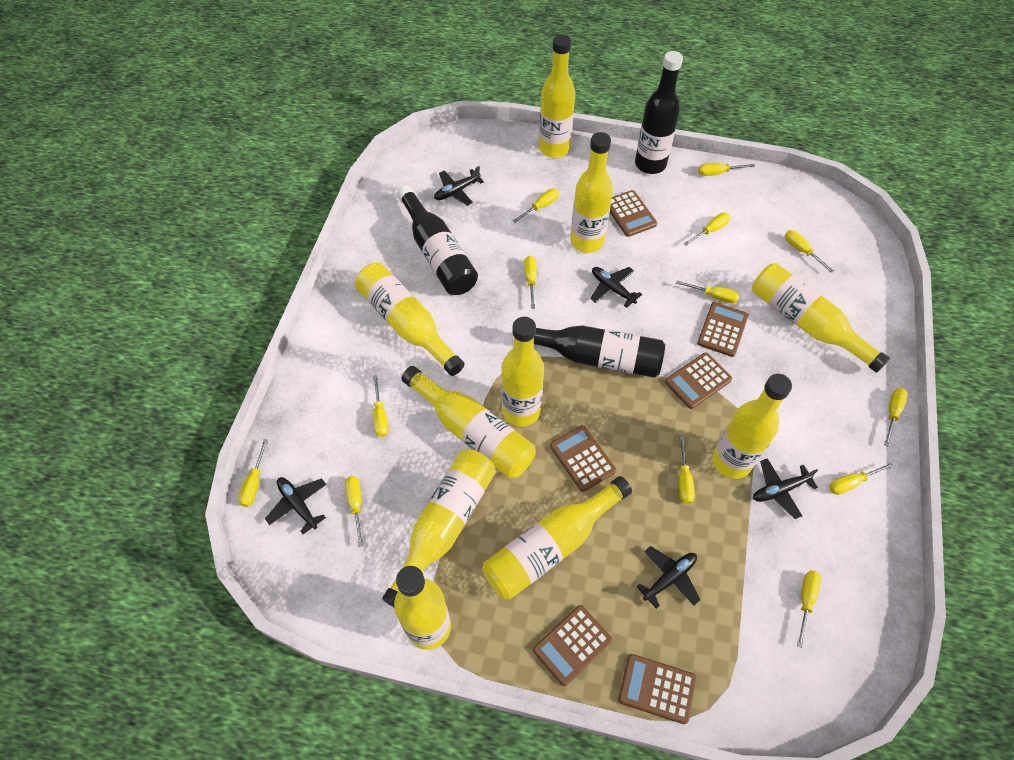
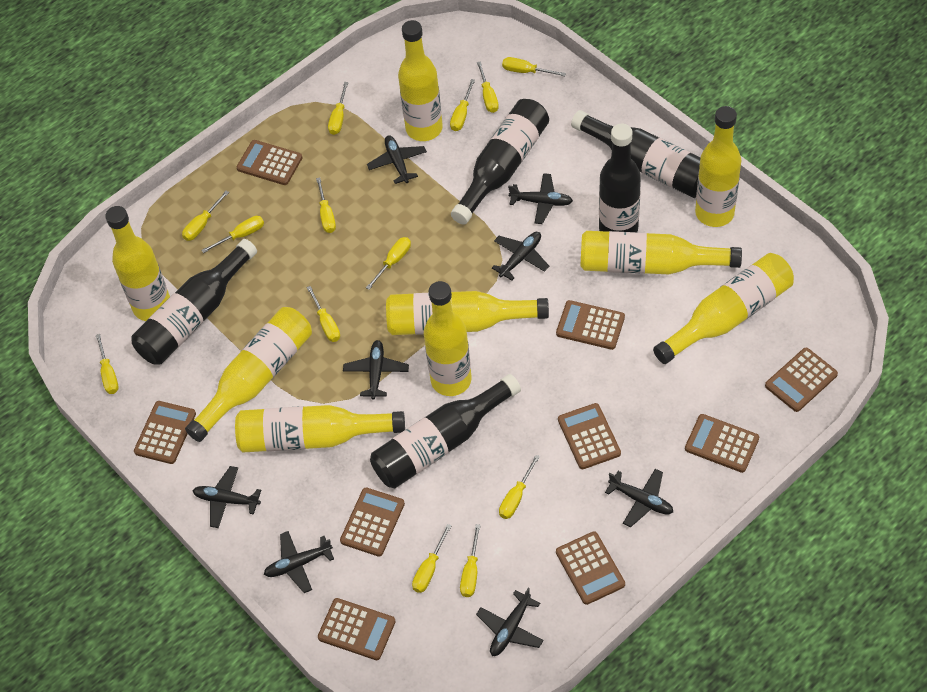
black bottle: [397,185,478,295] [512,325,665,378] [635,51,683,174] = 3 -> [131,239,257,365] [370,374,521,488] [451,99,549,225] [571,110,700,198] [599,124,641,232] = 5
black plane: [265,477,326,534] [434,166,484,206] [590,267,642,308] [636,546,700,609] [753,458,818,519] = 5 -> [193,466,261,528] [264,531,334,593] [343,340,409,400] [367,135,427,184] [476,588,544,656] [492,232,549,281] [508,173,573,224] [605,469,673,528] = 8
brown calculator: [533,605,612,686] [550,425,616,492] [610,190,657,237] [619,654,697,724] [665,352,732,409] [697,302,749,357] = 6 -> [134,401,196,464] [237,140,303,185] [318,598,396,660] [340,488,405,557] [556,300,625,350] [556,531,625,605] [558,403,621,469] [685,414,759,473] [765,348,838,412] = 9
yellow bottle: [355,263,465,376] [382,449,496,607] [394,566,451,650] [401,366,536,478] [482,476,632,600] [501,317,544,427] [539,35,575,158] [570,132,613,253] [712,374,792,479] [752,263,890,373] = 10 -> [105,206,170,321] [185,307,312,442] [235,405,405,453] [386,291,549,335] [398,20,443,141] [424,281,472,396] [581,231,742,274] [653,253,794,364] [695,106,741,227] = 9

